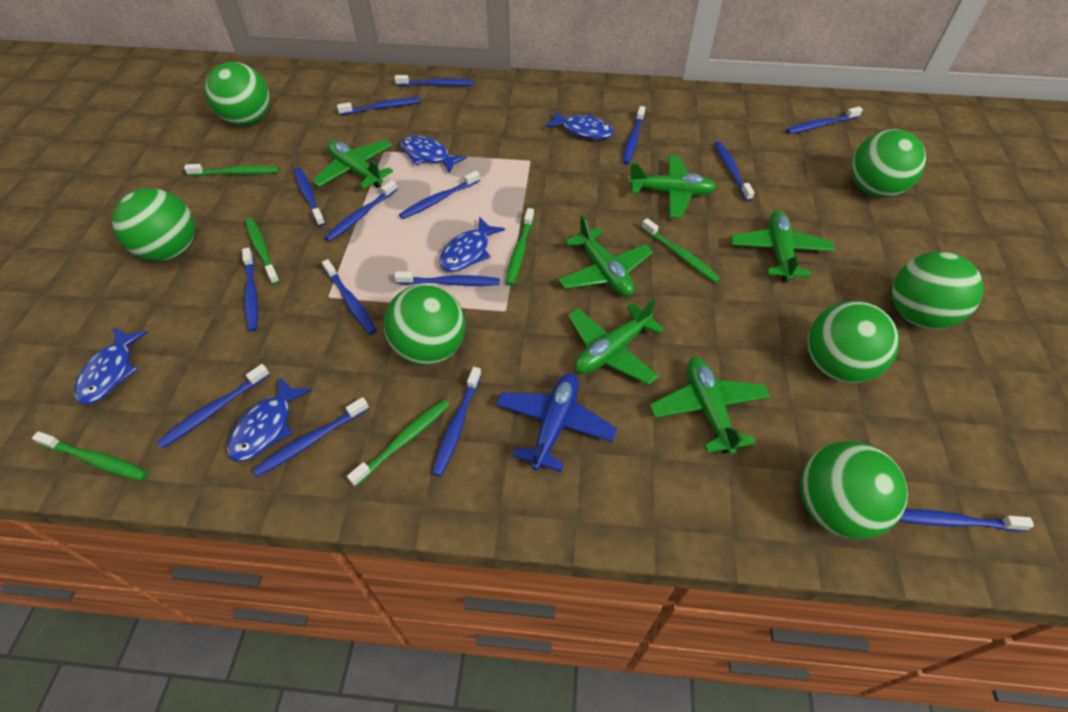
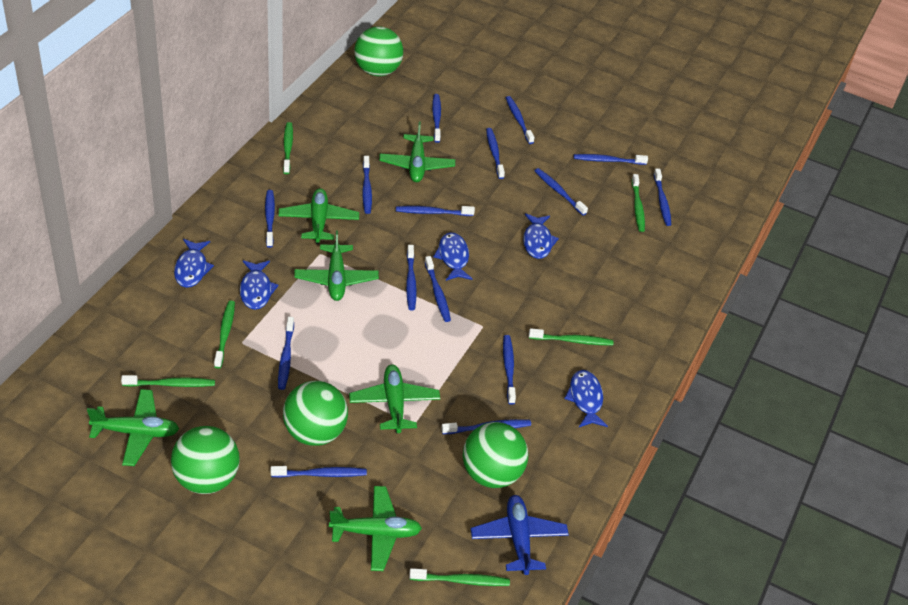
green ball: [112,188,195,261] [205,62,270,126] [384,284,466,365] [800,441,908,540] [807,301,899,383] [851,129,926,197] [892,251,983,329] = 7 -> [171,426,240,494] [283,381,348,446] [354,26,403,76] [463,422,528,488] = 4

